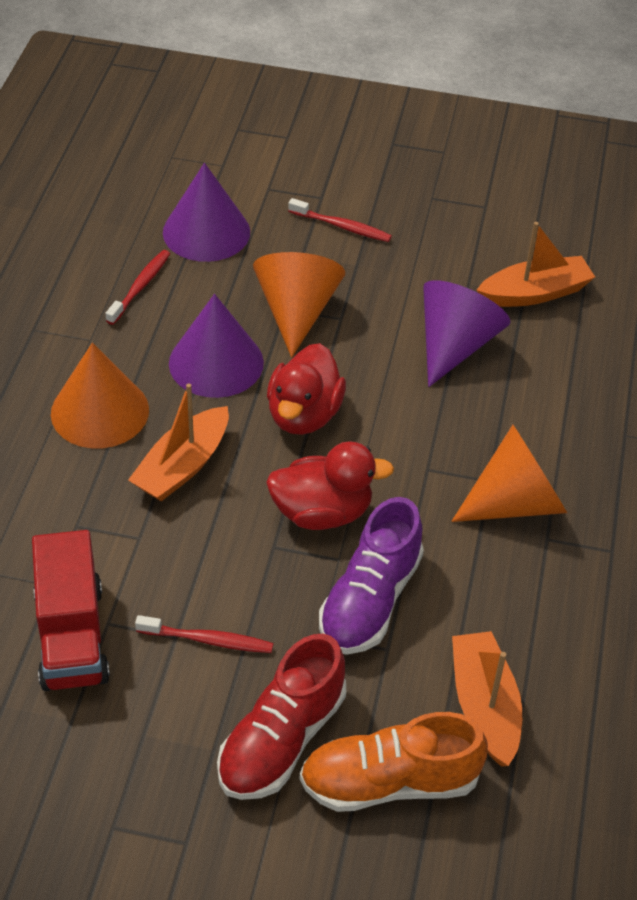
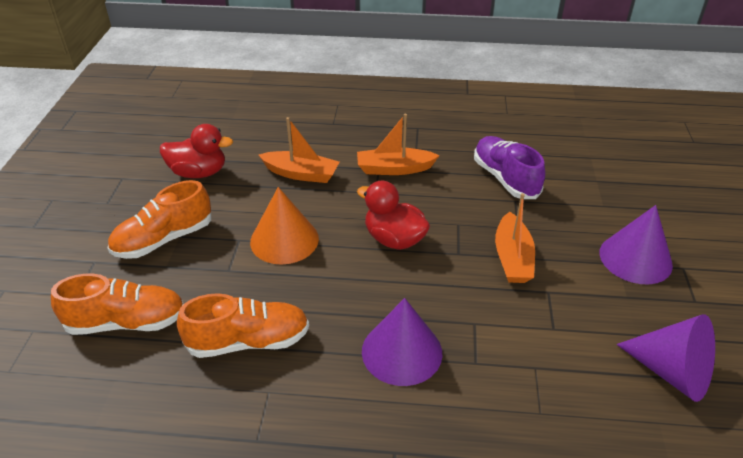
orange cone: [51,343,149,448] [253,252,345,358] [452,425,567,522] = 3 -> [250,187,319,265] = 1
orange shoe: [300,712,488,812] = 1 -> [51,274,183,335] [108,180,211,259] [177,293,309,358] = 3
red shoe: [217,634,346,800] = 1 -> none = 0
red toothbrush: [106,250,170,325] [135,615,273,653] [288,198,392,242] = 3 -> none = 0
red truck: [32,530,110,691] = 1 -> none = 0

